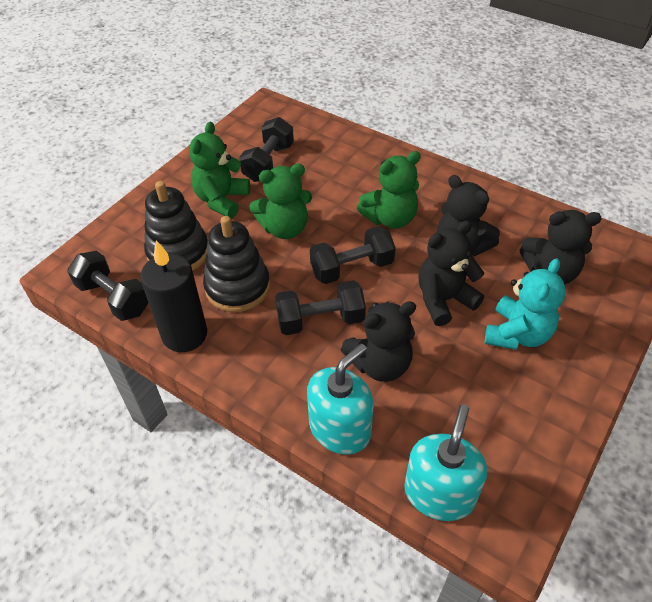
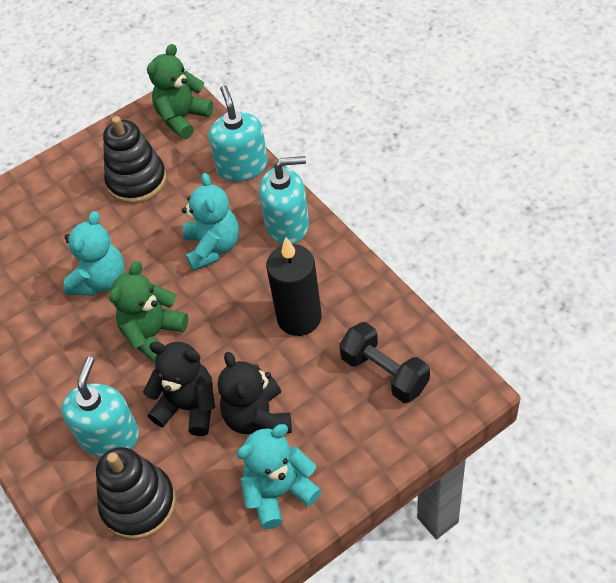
black dumbbell: [67,251,148,321] [239,117,294,182] [275,280,366,335] [310,226,396,284] = 4 -> [339,322,430,403] = 1
black teddy bear: [341,301,416,382] [418,221,484,326] [437,175,500,256] [520,210,602,285] = 4 -> [143,342,215,436] [218,351,292,434] = 2
green teddy bear: [189,122,250,218] [249,164,312,239] [357,151,421,229] = 3 -> [109,261,188,363] [147,44,213,139] = 2
turquoise soap dispenser: [307,343,374,455] [404,404,487,521] = 2 -> [61,357,139,457] [209,85,268,182] [259,156,309,244] = 3
turquoise teddy bear: [485,258,566,350] = 1 -> [64,211,125,296] [182,173,239,271] [237,424,322,529] = 3

